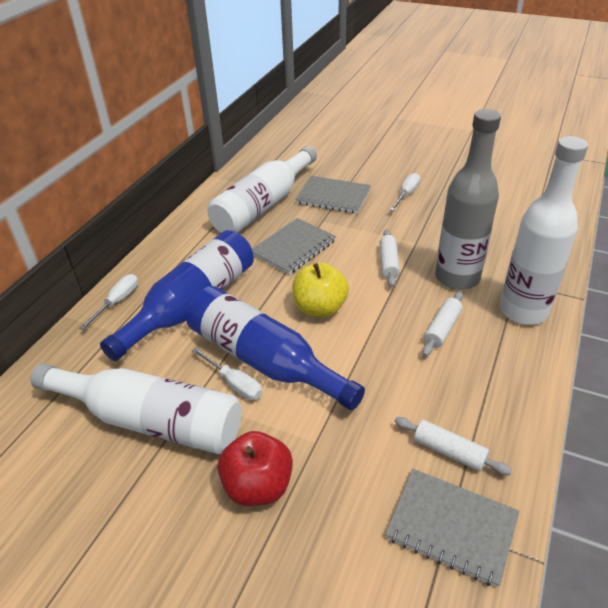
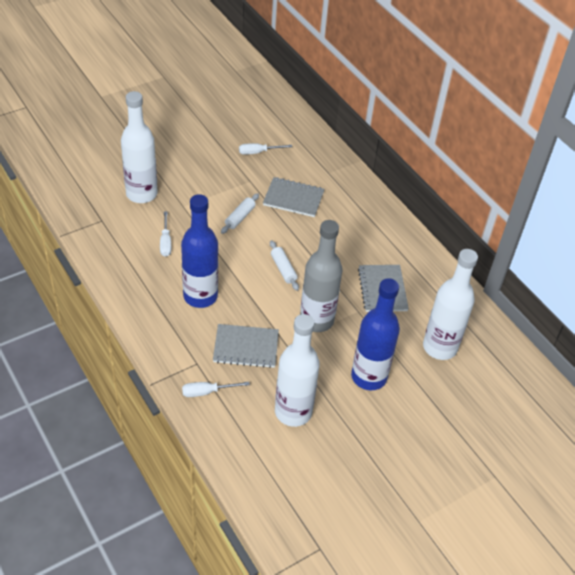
red apple: [217,431,293,506] = 1 -> none = 0
white rolling pin: [380,229,400,287] [395,417,512,475] [422,291,463,356] = 3 -> [221,193,259,234] [270,240,299,291] = 2
yellow apple: [292,262,349,318] = 1 -> none = 0

